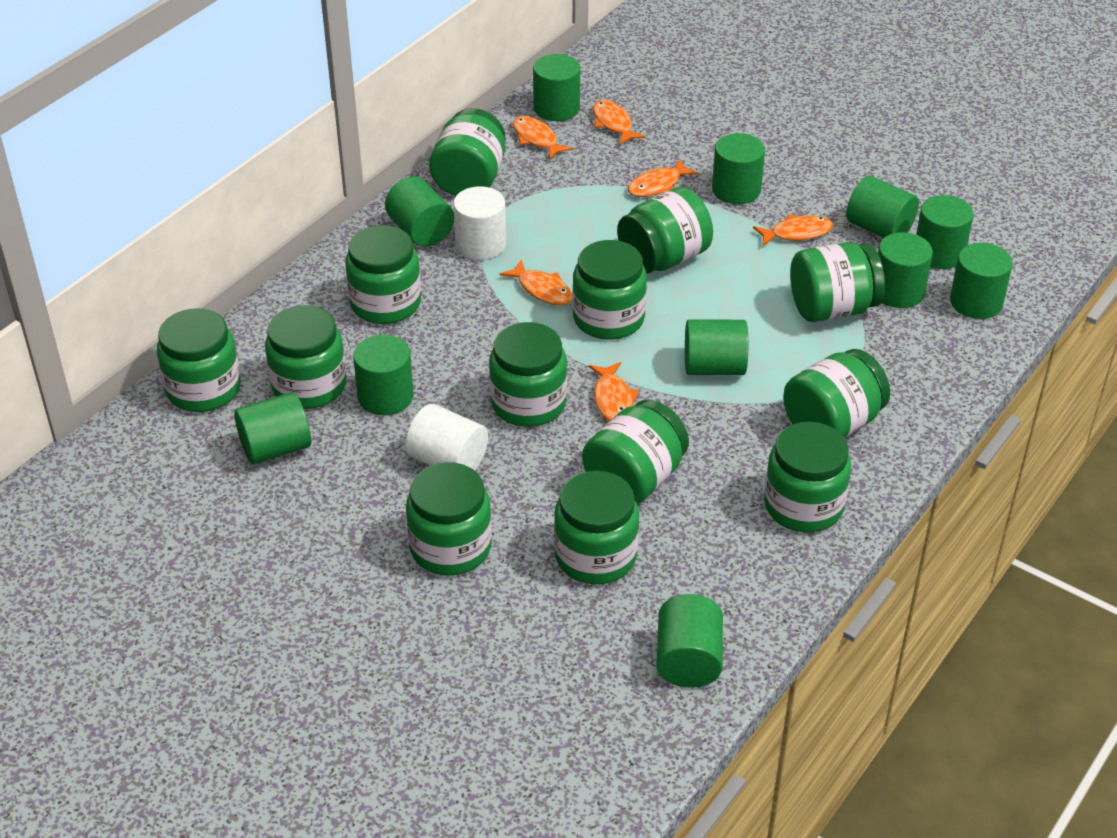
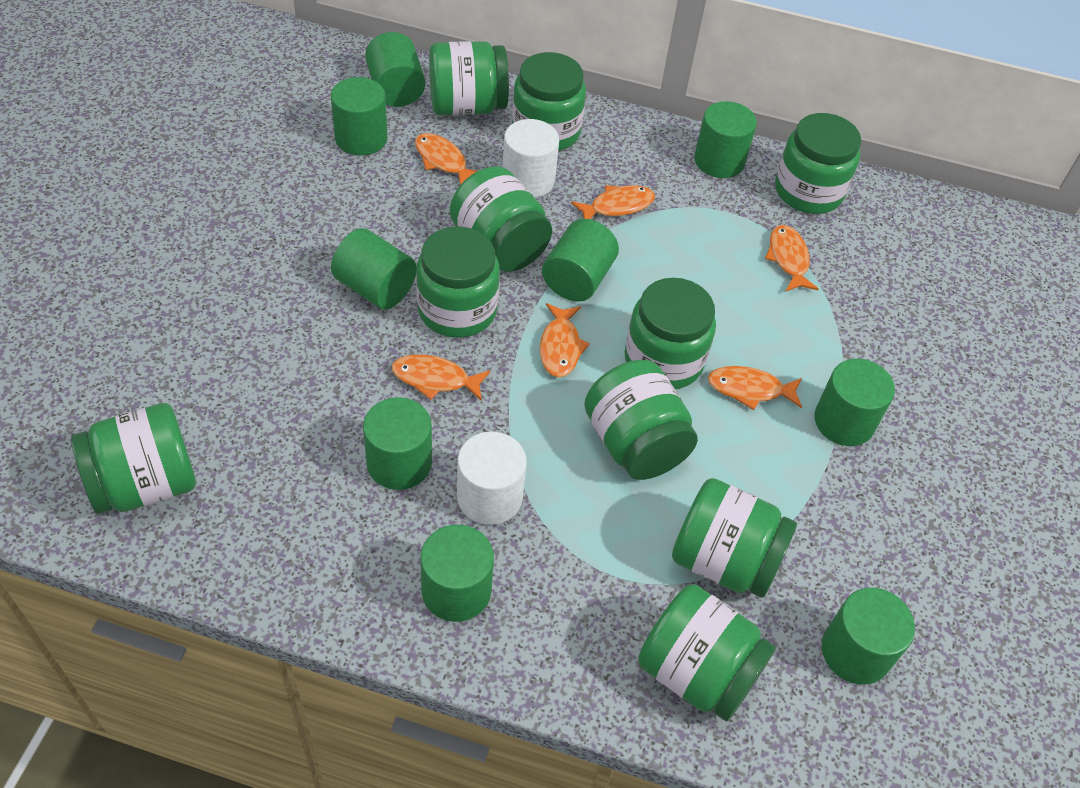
green cylinder: [234,392,311,464] [353,335,414,415] [385,176,454,247] [533,54,580,121] [656,594,723,688] [685,319,748,375] [712,133,765,204] [846,176,919,238] [878,232,933,308] [916,195,974,269] [950,243,1013,319] = 11 -> [331,77,388,155] [331,228,417,309] [363,397,432,490] [365,32,425,107] [420,525,494,622] [542,219,619,302] [694,101,757,178] [815,359,895,446] [822,588,915,685] = 9
green jar: [157,308,241,412] [265,305,346,409] [345,225,421,324] [406,462,492,575] [429,108,505,196] [489,322,567,427] [554,471,639,584] [573,240,647,340] [582,400,689,504] [617,187,713,274] [764,422,851,532] [783,349,890,438] [790,242,885,322] = 13 -> [71,403,196,514] [416,227,500,338] [429,41,509,116] [450,166,552,272] [512,52,586,151] [584,360,698,480] [625,278,716,389] [638,584,776,721] [672,478,797,598] [775,113,861,214] = 10

